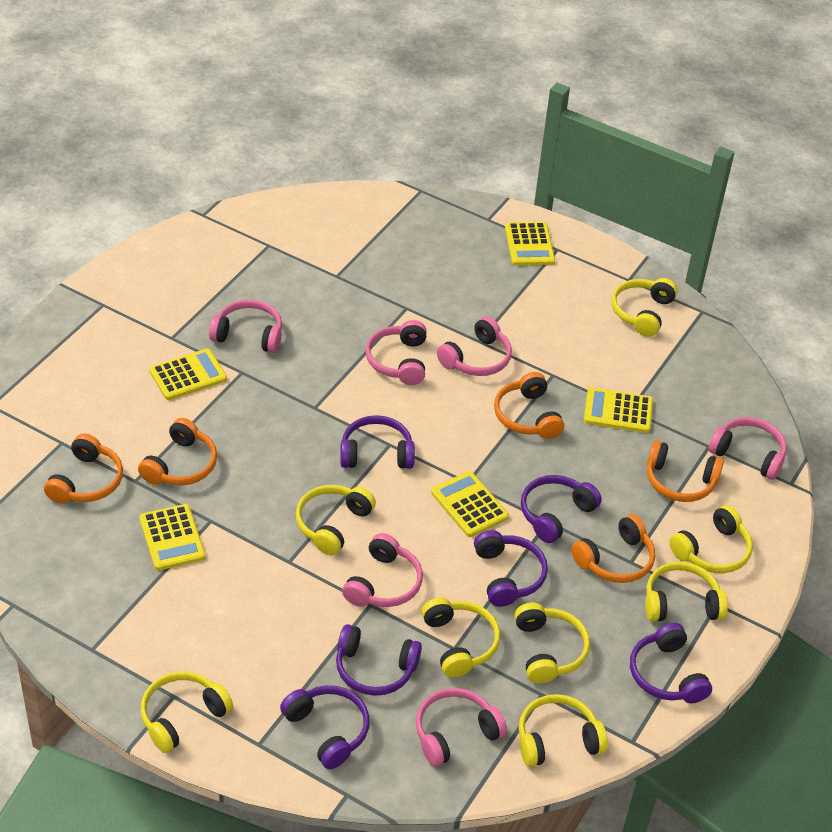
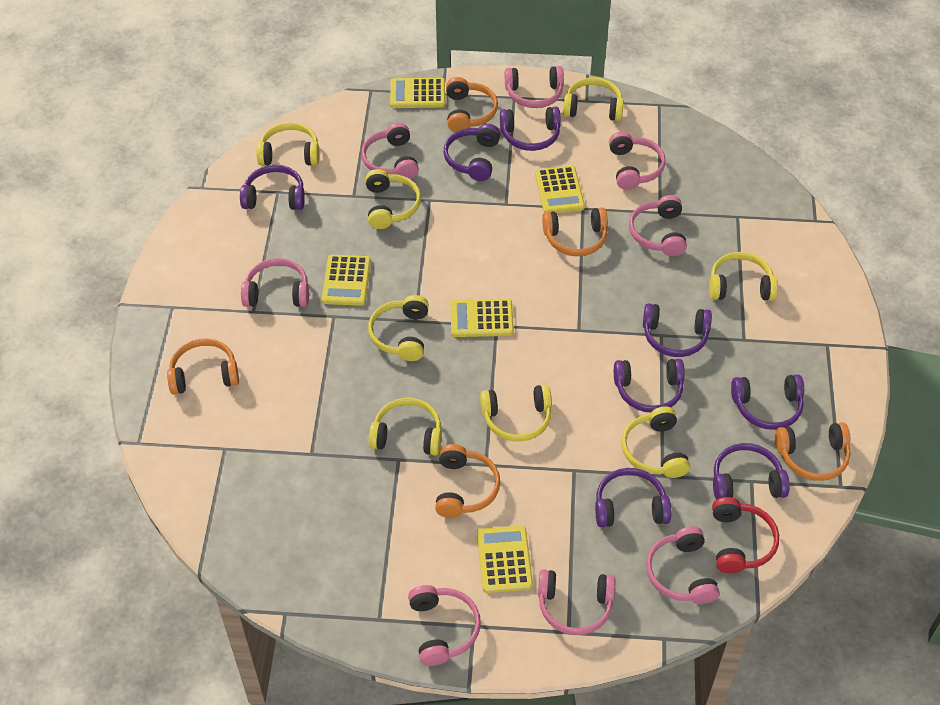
pink headphones: [209,300,282,353] [342,533,423,607] [365,320,427,385] [416,688,507,767] [437,317,512,376] [709,417,787,480] = 6 -> [241,258,309,307] [361,123,419,179] [408,585,481,666] [505,66,564,108] [538,569,615,635] [609,132,666,190] [629,195,687,256] [646,526,720,604] = 8
purple headphones: [280,685,370,769] [336,624,422,696] [340,415,415,469] [474,530,548,607] [521,475,602,543] [630,623,712,703] = 6 -> [240,165,305,210] [443,124,500,181] [500,107,561,151] [595,468,671,527] [614,359,685,412] [643,303,712,357] [713,443,790,500] [731,375,804,430] = 8
red headphones: none = 0 -> [712,497,779,574] = 1

